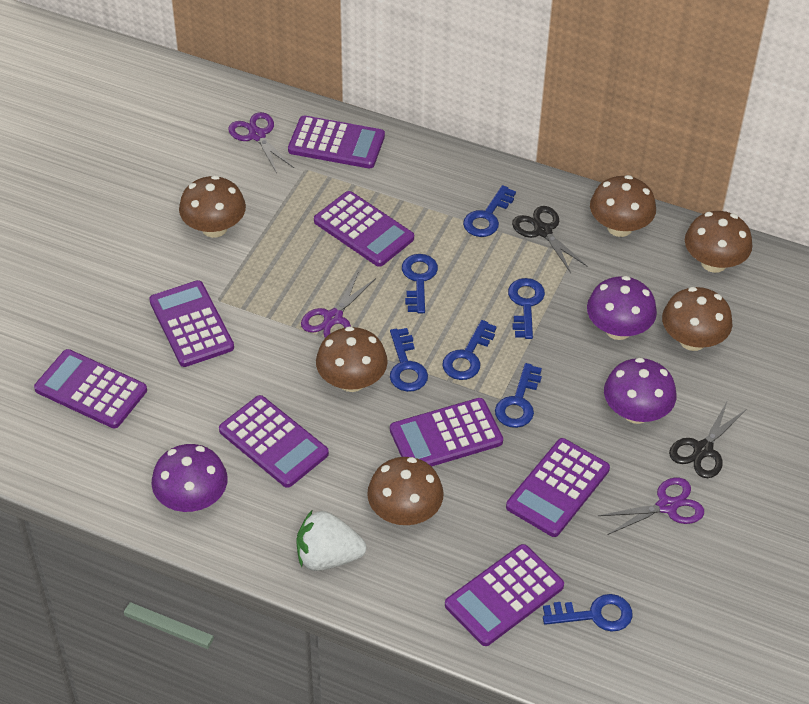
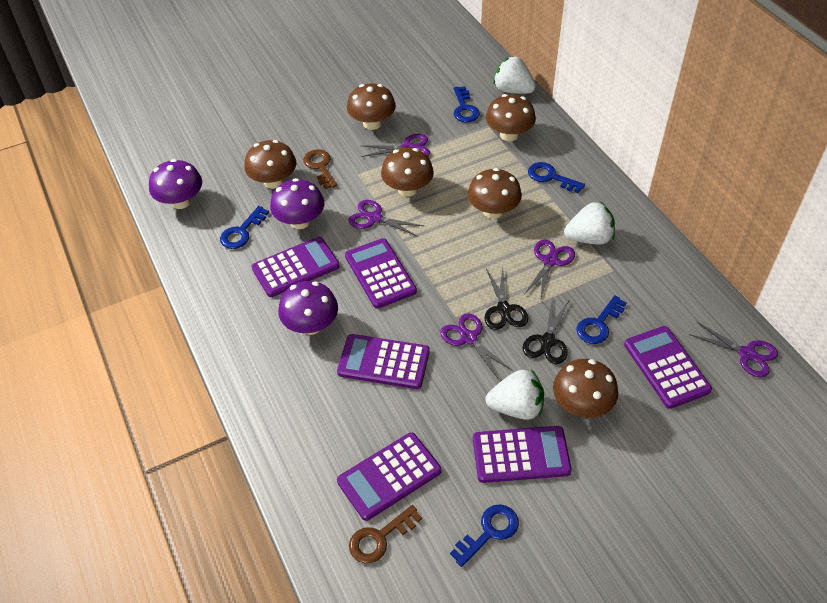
blue key: [390,328,428,392] [402,254,438,313] [442,320,497,380] [463,185,516,237] [495,363,542,428] [508,278,545,339] [543,594,633,632] = 7 -> [220,206,269,249] [450,504,519,567] [454,86,480,122] [528,162,585,193] [576,295,627,344] = 5
brown key: none = 0 -> [303,150,337,189] [349,505,422,563] = 2
purple calculator: [34,349,147,428] [149,280,234,367] [219,395,329,488] [288,116,385,168] [314,191,414,267] [390,398,503,467] [445,544,564,646] [506,438,610,537] = 8 -> [252,237,340,297] [337,334,430,389] [337,432,441,521] [345,238,417,309] [473,426,572,483] [624,326,712,409] = 6
purple scissors: [228,112,294,173] [301,273,376,338] [598,478,704,535] = 3 -> [349,200,424,237] [361,134,430,157] [440,313,513,378] [524,240,575,301] [689,322,778,377] = 5
white strawberry: [296,511,366,571] = 1 -> [485,369,544,420] [493,56,536,94] [564,201,615,245] = 3

